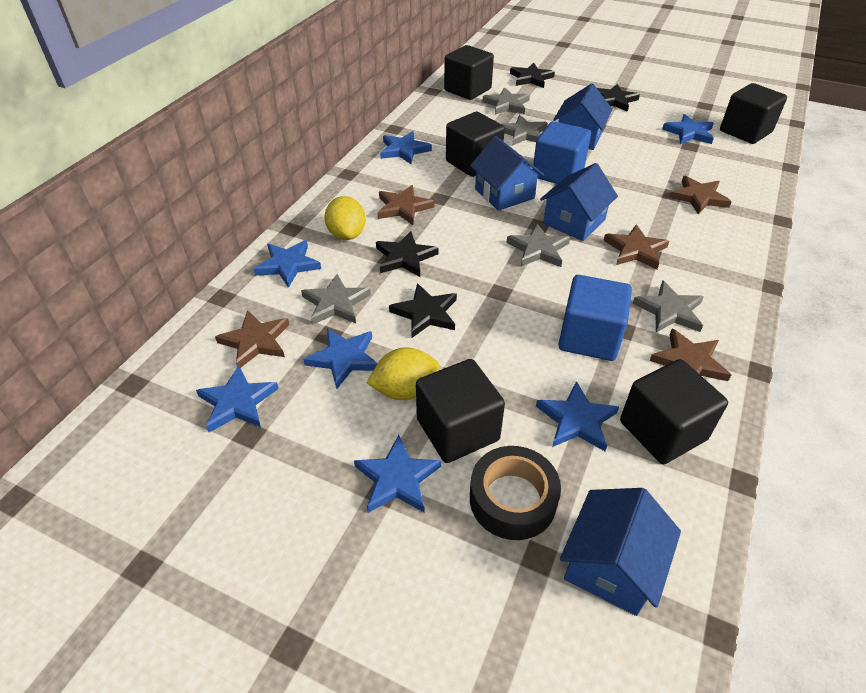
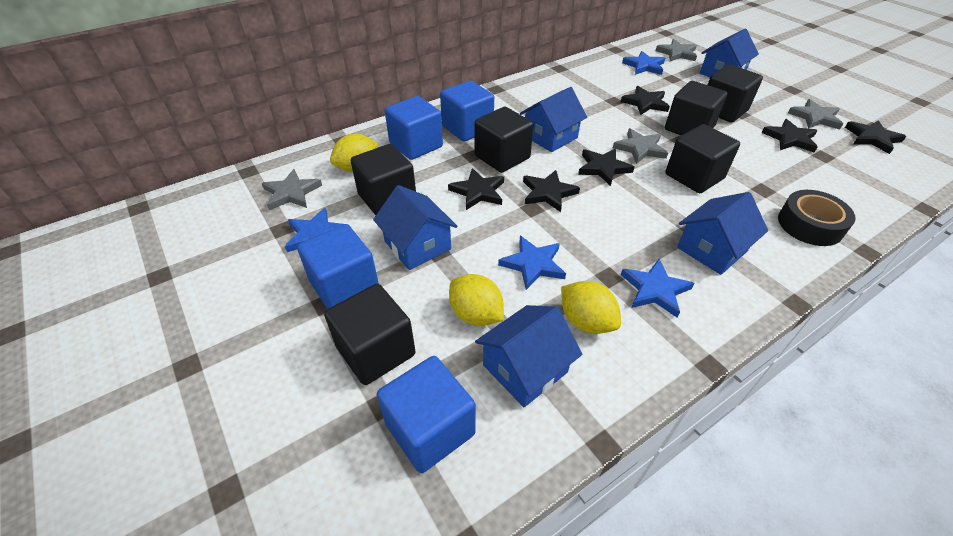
black cube: [416,359,505,463] [444,45,494,100] [446,112,505,177] [620,359,728,464] [720,83,787,144] = 5 -> [324,284,416,385] [351,144,416,215] [474,107,533,173] [665,81,728,135] [666,124,740,193] [708,64,763,123] = 6
black star: [376,231,439,277] [389,283,457,338] [510,63,555,88] [597,84,640,112] = 4 -> [448,168,504,210] [523,170,580,212] [578,148,635,186] [621,86,670,115] [762,119,818,152] [845,120,906,154] = 6
blue cube: [533,121,591,184] [558,275,632,361] = 2 -> [297,224,379,309] [377,356,476,473] [385,96,443,160] [440,81,494,142] = 4
blue house: [470,136,544,211] [540,163,618,241] [553,83,613,150] [560,488,681,616] = 4 -> [373,185,457,270] [475,305,582,407] [520,87,587,152] [677,192,768,275] [700,29,759,77] = 5
blue star: [196,365,279,432] [253,240,321,288] [303,328,378,389] [354,435,442,513] [380,131,432,164] [536,381,619,451] [662,114,714,144] = 7 -> [285,208,343,252] [498,236,566,290] [621,259,694,318] [622,51,665,75] = 4
brown star: [215,310,290,368] [378,185,434,225] [603,224,669,269] [650,329,731,381] [669,176,732,214] = 5 -> none = 0
grey star: [301,274,371,325] [483,87,530,115] [502,115,547,146] [507,224,570,267] [633,280,704,332] = 5 -> [262,169,322,210] [613,128,668,164] [656,39,697,61] [788,99,843,129] = 4
yellow lemon: [324,196,366,240] [367,348,440,400] = 2 -> [330,134,378,172] [449,274,504,326] [561,281,621,334] = 3

